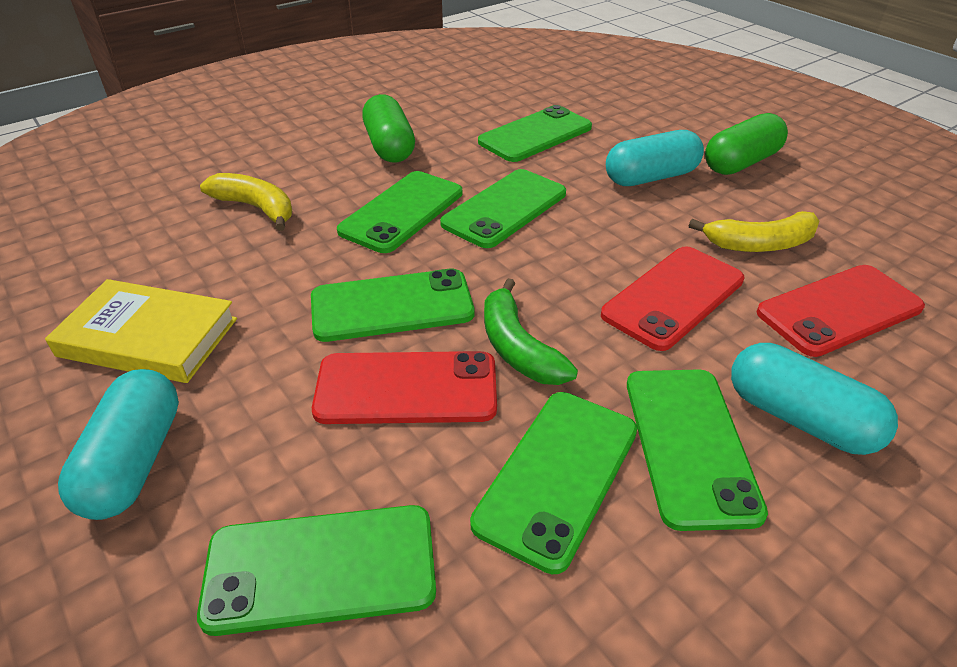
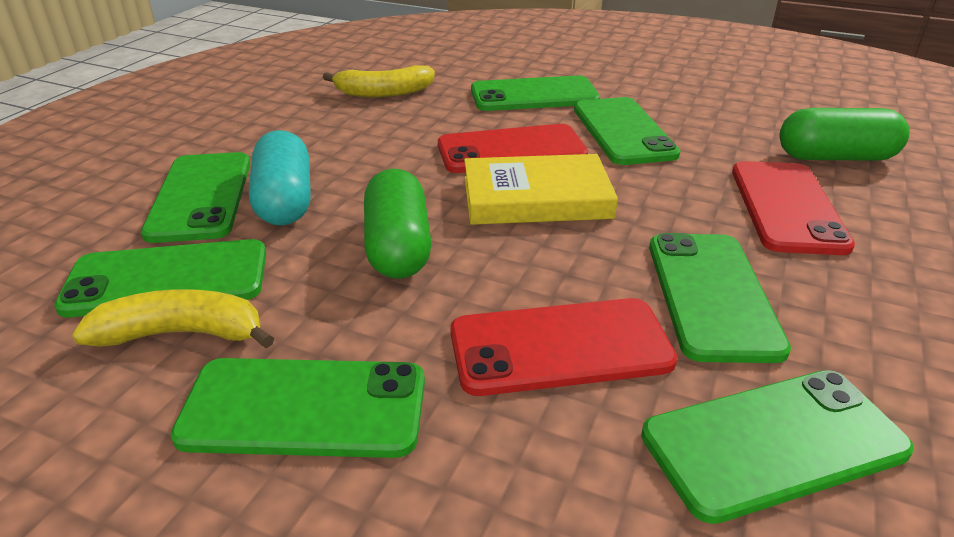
green banana: [484,278,578,385] = 1 -> none = 0
turquoise capsule: [58,369,179,520] [606,130,704,186] [731,343,898,455] = 3 -> [249,130,311,225] = 1

